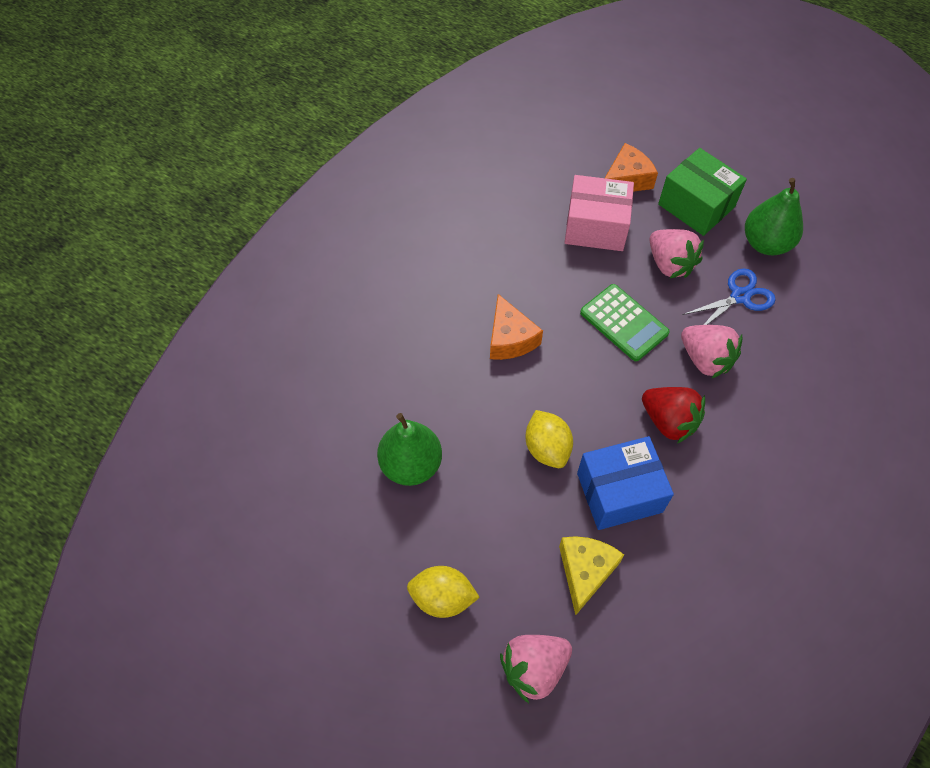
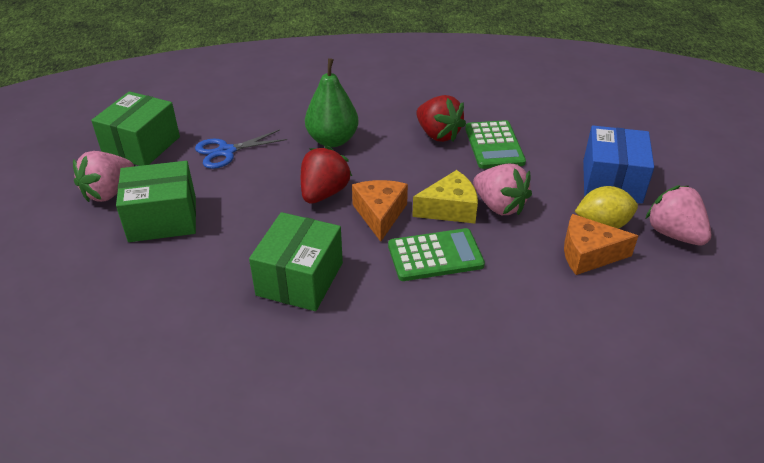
green box: [658,148,747,236] = 1 -> [91,91,180,166] [116,161,196,242] [249,212,343,311] = 3
green calculator: [580,284,670,361] = 1 -> [388,228,485,281] [465,120,526,169] = 2
green pear: [377,413,442,486] [745,178,803,255] = 2 -> [305,58,359,147] = 1
pink box: [564,175,634,251] = 1 -> none = 0
red strawberry: [642,387,705,443] = 1 -> [301,146,352,204] [416,95,466,142] = 2
yellow lemon: [407,566,480,618] [525,410,573,468] = 2 -> [575,186,638,229] = 1

